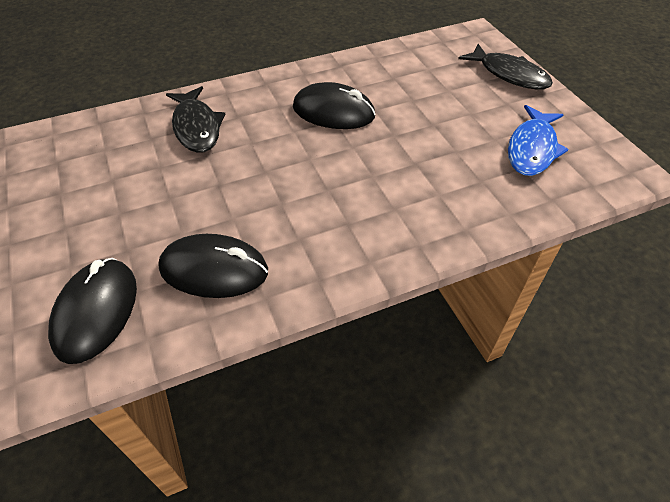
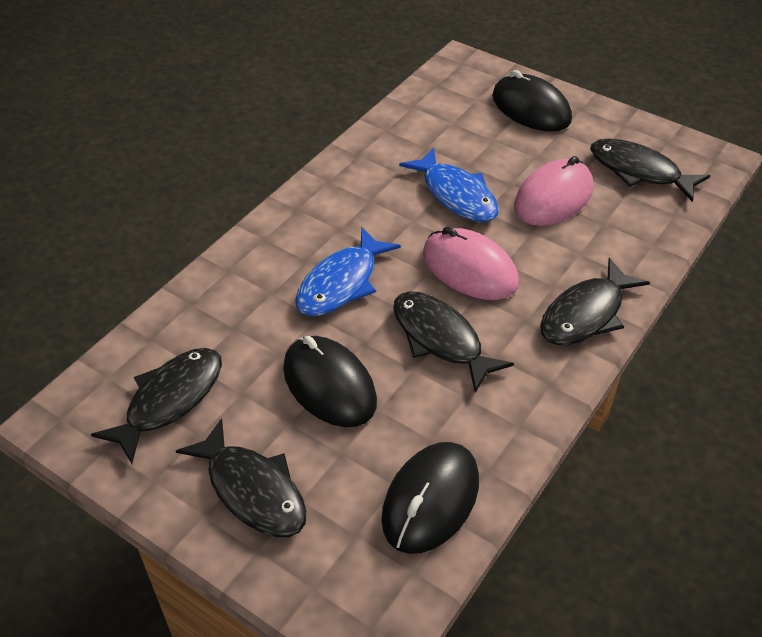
black fish: [166,86,225,153] [458,44,553,90] = 2 -> [91,348,222,464] [176,418,307,537] [393,291,514,393] [540,258,650,345] [590,139,710,202] = 5
blue fish: [508,105,569,176] = 1 -> [295,227,401,316] [399,148,499,222] = 2
pink mouse: none = 0 -> [423,226,519,300] [514,156,593,226] = 2

